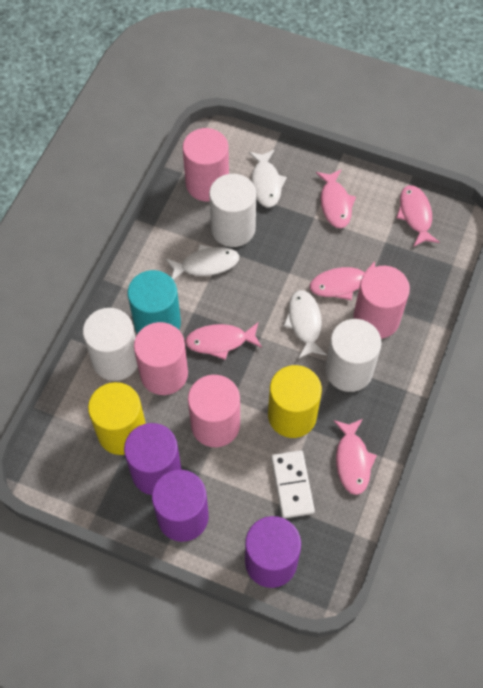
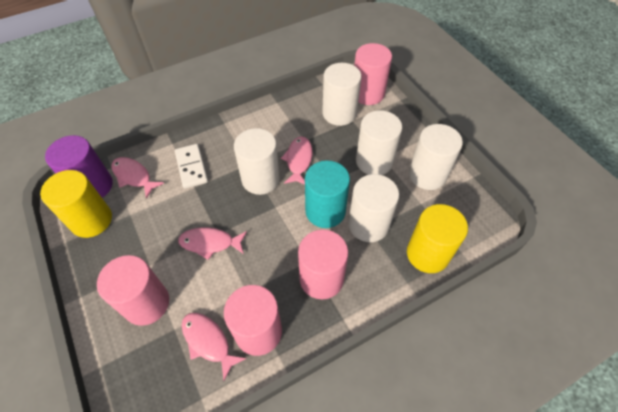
pink fish: [185,323,262,360] [310,262,375,301] [316,169,356,228] [333,419,377,495] [396,185,440,247] = 5 -> [111,157,164,199] [178,227,247,260] [182,313,246,380] [281,137,312,185] = 4
purple cylinder: [124,423,182,495] [152,470,209,542] [245,516,301,588] = 3 -> [45,135,113,197] = 1
white cylinder: [83,308,138,381] [209,174,256,247] [325,319,382,392] = 3 -> [234,128,280,195] [322,63,362,126] [348,174,399,242] [356,110,402,175] [409,124,463,190] = 5
white fish: [166,244,239,280] [249,150,287,208] [283,290,327,359] = 3 -> none = 0

